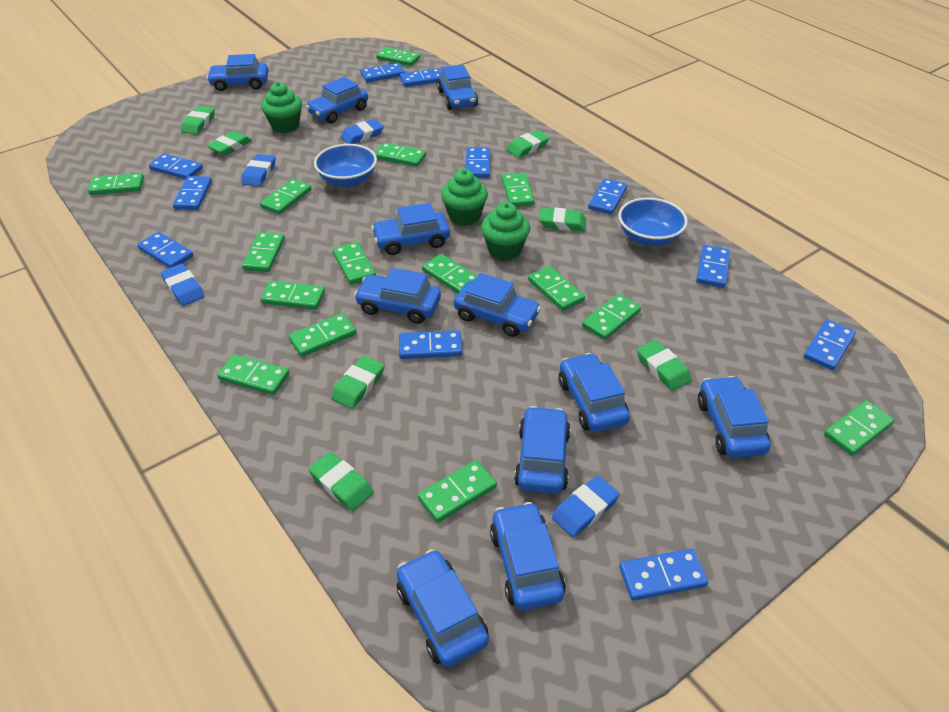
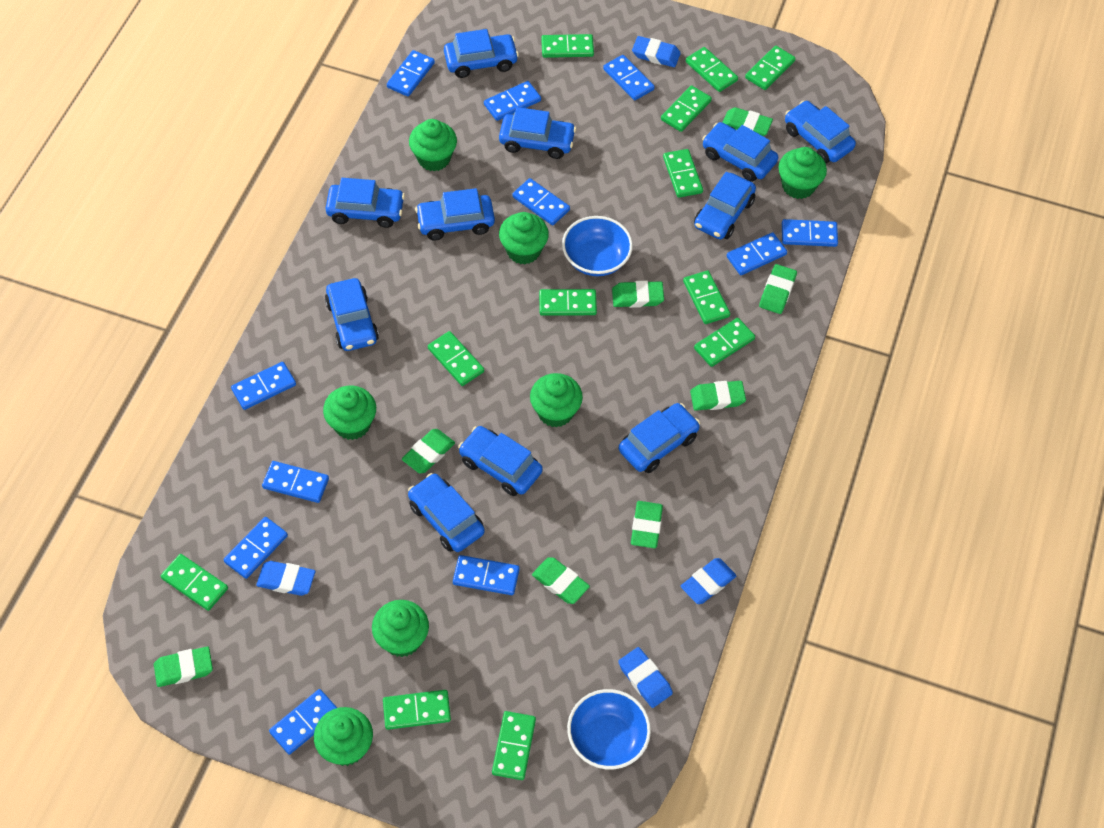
green cupcake: [261,82,302,133] [441,169,488,226] [481,202,530,261] = 3 -> [314,707,373,766] [323,386,376,440] [372,600,429,657] [409,119,457,171] [499,212,549,264] [530,373,583,428] [778,147,827,199] = 7
green domino: [88,173,144,195] [217,354,289,395] [242,232,285,272] [260,179,312,214] [260,281,325,310] [289,313,357,357] [332,242,376,285] [375,142,426,167] [376,47,420,66] [418,460,497,523] [422,254,477,293] [502,173,535,207] [528,266,585,311] [582,294,641,340] [824,400,894,456] = 15 -> [161,554,228,611] [383,690,451,730] [428,331,484,386] [492,711,536,780] [539,289,597,316] [541,34,594,58] [661,86,712,132] [663,149,703,198] [683,271,730,324] [686,47,738,92] [694,318,755,367] [745,46,796,90] = 12
green eraser: [181,106,215,135] [207,131,252,156] [308,452,374,511] [331,356,384,409] [506,130,550,158] [539,208,586,231] [637,340,692,391] = 7 -> [154,647,213,687] [402,429,455,473] [532,557,590,604] [612,281,664,308] [631,501,663,548] [690,381,746,411] [722,107,773,136] [759,264,797,314] = 8

